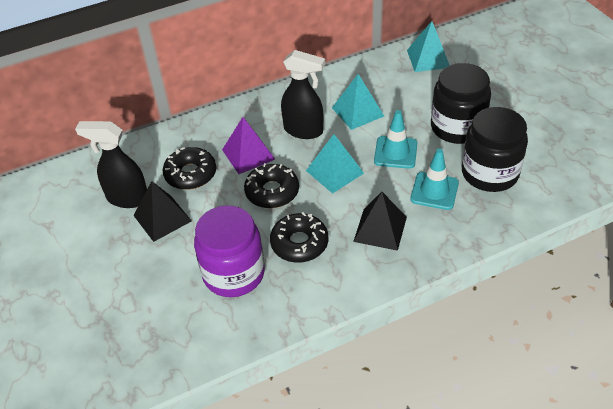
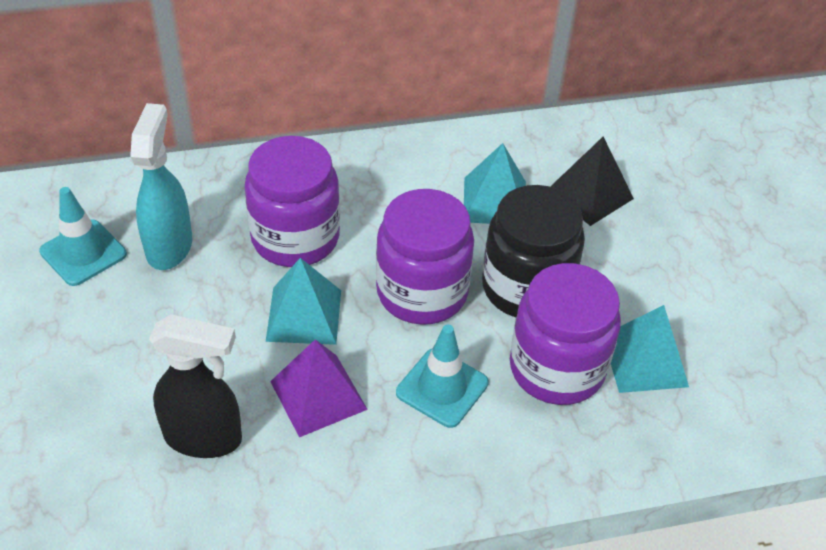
black donut: [163,147,216,190] [244,163,299,208] [270,212,328,263] = 3 -> none = 0
black jar: [431,63,491,144] [462,107,528,192] = 2 -> [482,185,585,317] = 1
black pyramid: [133,181,192,242] [353,192,407,251] = 2 -> [550,136,634,226] = 1
black spray bottle: [75,121,147,208] [281,50,325,139] = 2 -> [149,314,242,458] = 1
purple jar: [194,205,265,297] = 1 -> [245,136,340,267] [376,189,474,325] [510,263,621,405] = 3
turquoise spray bottle: none = 0 -> [130,103,192,270] = 1

